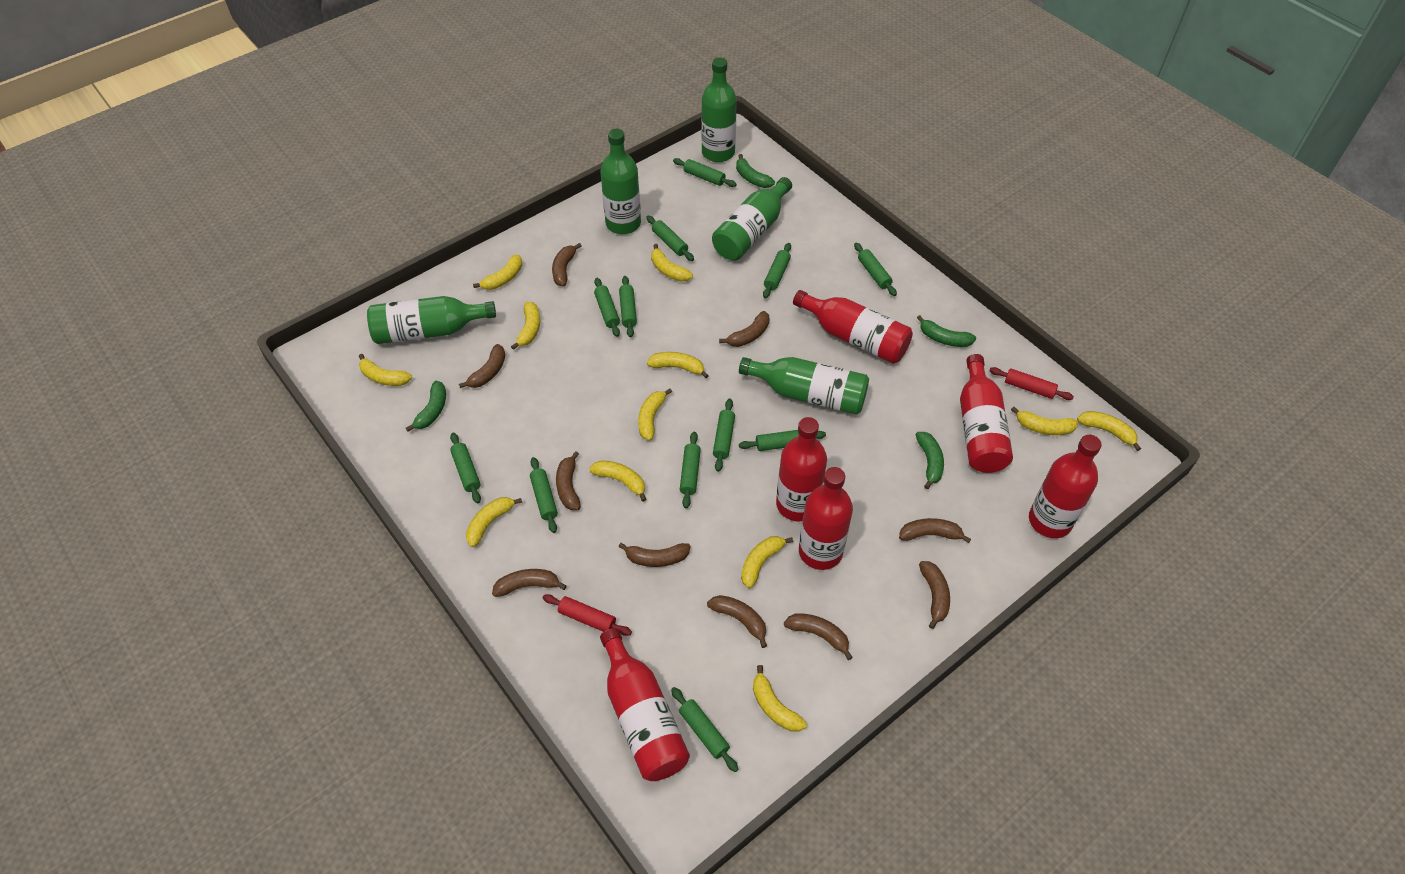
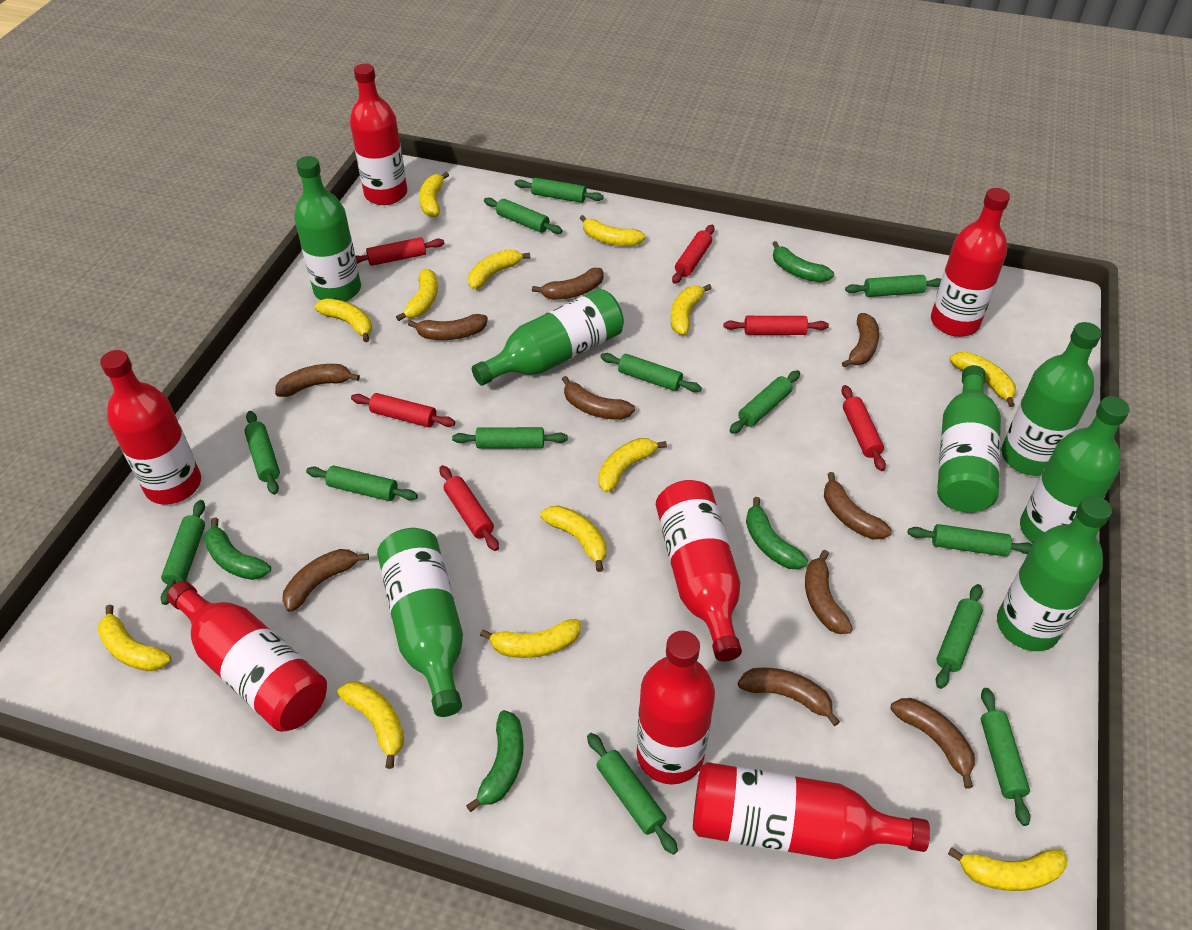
green bottle: [367,296,496,344] [600,129,641,234] [701,58,737,162] [712,177,792,261] [739,357,869,415] = 5 -> [294,156,361,301] [377,528,463,717] [472,289,624,386] [937,365,1001,513] [997,495,1112,651] [1001,322,1101,476] [1020,396,1130,543] = 7
green rolling pin: [450,432,481,503] [530,457,558,533] [594,278,620,337] [619,276,637,337] [646,216,694,261] [671,687,738,772] [673,158,737,187] [680,432,701,508] [713,399,735,472] [739,430,826,451] [763,243,791,298] [854,243,897,296] = 12 -> [161,500,205,605] [244,411,280,495] [306,466,418,501] [452,427,568,449] [484,198,563,234] [515,178,604,203] [587,733,678,855] [600,353,702,392] [729,370,800,434] [845,275,941,297] [908,524,1032,557] [936,584,983,689] [981,688,1030,826] = 13
red bottle: [600,628,690,781] [776,417,827,521] [793,290,913,364] [799,467,853,570] [960,354,1013,473] [1029,435,1102,538] = 6 -> [100,350,201,505] [167,581,327,732] [350,64,407,205] [637,631,715,785] [656,480,742,662] [693,762,930,859] [931,188,1010,337] = 7
red rolling pin: [543,594,632,636] [989,367,1074,400] = 2 -> [351,393,455,427] [355,237,445,266] [440,465,499,551] [672,225,714,284] [723,316,829,335] [841,385,886,471] = 6
yellow banana: [359,354,412,386] [466,497,522,547] [473,254,522,290] [511,302,540,350] [589,460,646,502] [638,388,672,440] [647,352,709,378] [651,244,693,282] [741,536,793,588] [753,665,807,732] [1011,407,1078,435] [1077,411,1141,451] = 12 -> [97,604,171,671] [315,298,372,342] [337,681,404,769] [396,269,438,321] [419,172,449,218] [468,249,530,289] [480,619,581,658] [540,505,606,572] [580,215,646,246] [598,438,667,493] [671,284,712,335] [948,847,1067,891] [950,352,1016,407] = 13

